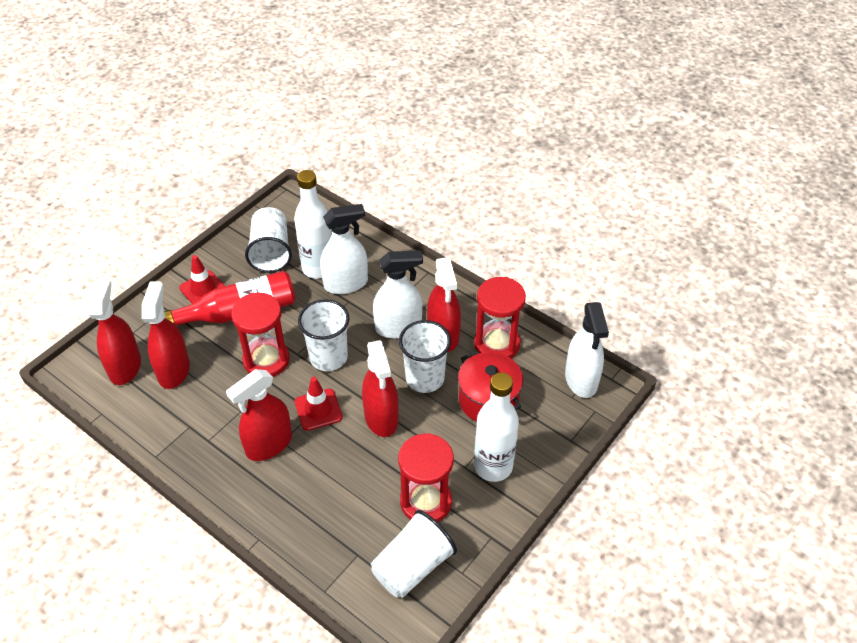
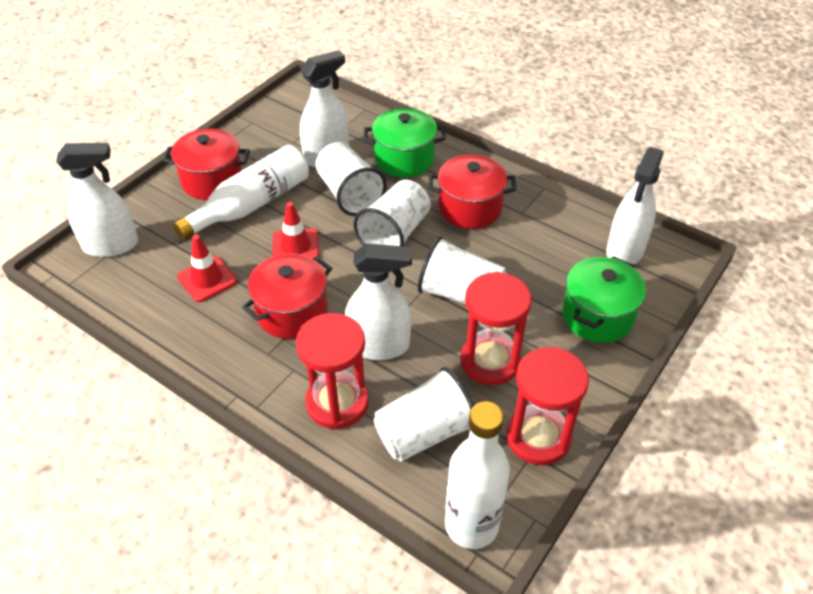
green pot: none = 0 -> [364,108,446,177] [562,256,646,343] = 2
red bottle: [165,271,295,326] = 1 -> none = 0
red pot: [458,350,523,422] = 1 -> [163,129,250,200] [242,253,332,339] [429,155,516,229] = 3
red spray bottle: [88,278,141,385] [142,281,190,389] [226,369,292,461] [362,340,399,437] [427,257,461,352] = 5 -> none = 0
white spray bottle: [320,204,368,294] [373,250,423,339] [565,302,609,398] = 3 -> [56,143,138,257] [300,50,349,167] [345,243,412,360] [606,147,664,265] = 4

